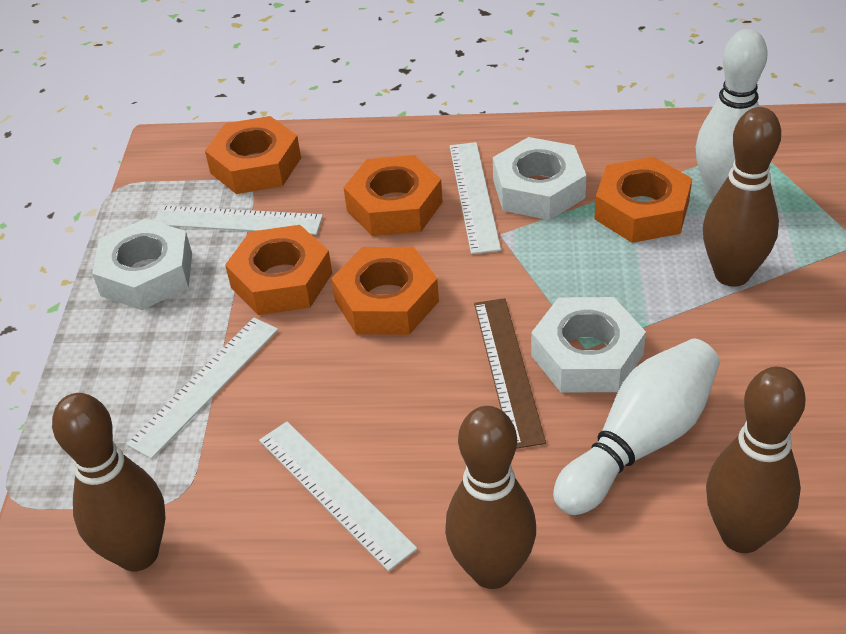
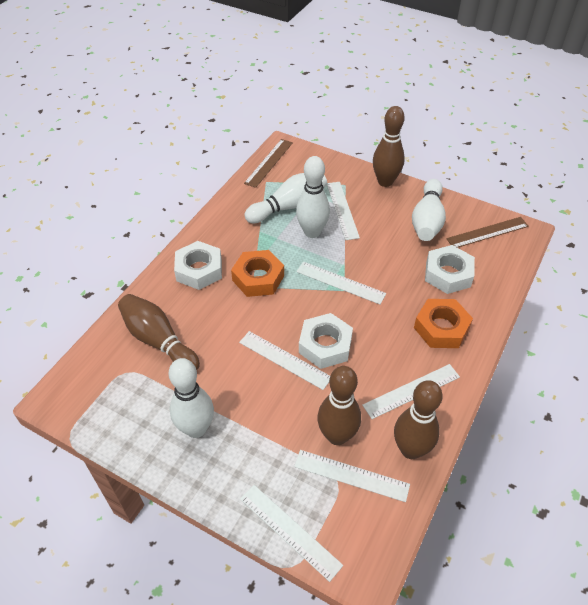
brown ruler: [474,298,546,449] = 1 -> [244,139,293,188] [446,217,529,248] = 2
orange nut: [205,116,301,194] [225,225,332,315] [331,247,439,335] [343,155,443,236] [594,157,692,243] = 5 -> [231,250,284,297] [414,299,473,348] = 2
white bowling pin: [553,339,720,515] [696,29,768,200] = 2 -> [169,358,214,438] [244,173,327,223] [296,156,330,238] [412,179,446,241] = 4
white ruler: [126,318,278,459] [154,205,323,235] [259,422,418,571] [450,142,501,254] = 4 -> [239,331,330,390] [240,485,343,582] [294,450,410,502] [296,261,386,304] [327,182,360,240] [363,364,460,419] = 6

